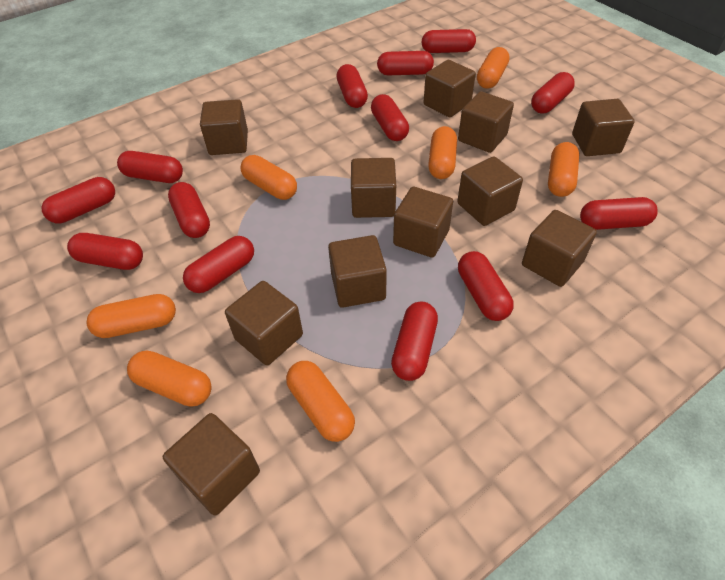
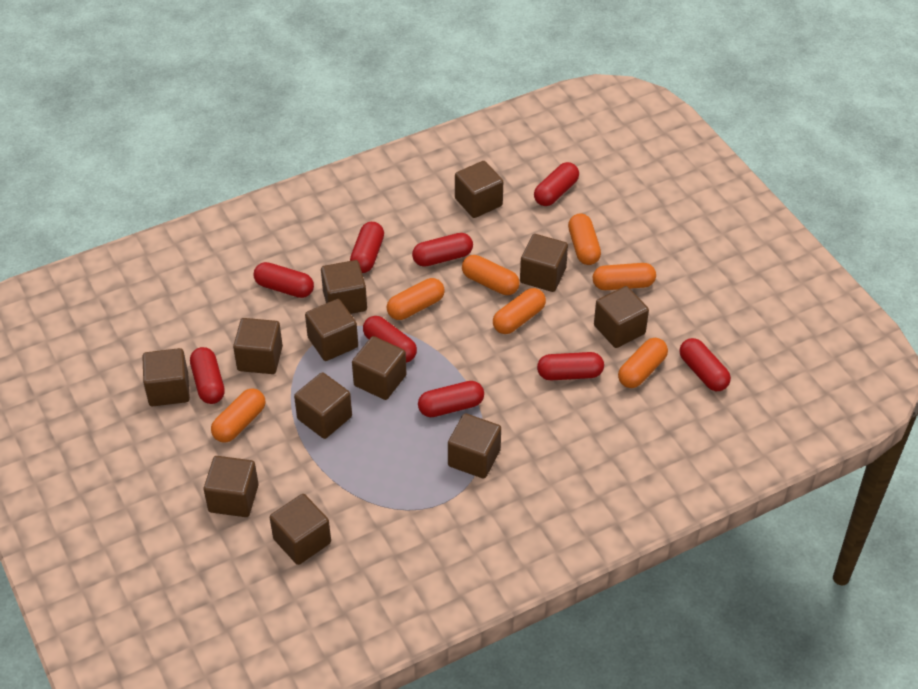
brown cube: [163,413,260,516] [200,99,248,155] [225,281,303,366] [328,235,387,308] [351,158,396,218] [393,187,453,258] [424,60,476,117] [457,156,523,226] [458,91,514,153] [522,210,597,287] [572,99,635,156] = 11 -> [142,348,190,406] [204,456,259,517] [233,318,283,374] [270,494,331,565] [294,372,352,439] [305,299,358,361] [321,260,367,314] [352,336,407,400] [448,413,501,479] [455,161,503,218] [520,234,568,292] [594,286,649,348] = 12
red capsule: [42,177,115,224] [67,233,143,270] [117,151,183,183] [168,182,210,238] [183,236,254,293] [337,64,368,108] [371,94,409,141] [377,51,434,75] [391,301,438,381] [422,29,476,53] [458,251,514,321] [531,72,575,113] [580,197,658,230] = 13 -> [190,347,225,404] [254,262,314,298] [350,222,384,273] [363,316,417,363] [412,233,473,267] [418,381,484,417] [534,162,579,206] [537,352,604,380] [679,338,731,391] = 9

